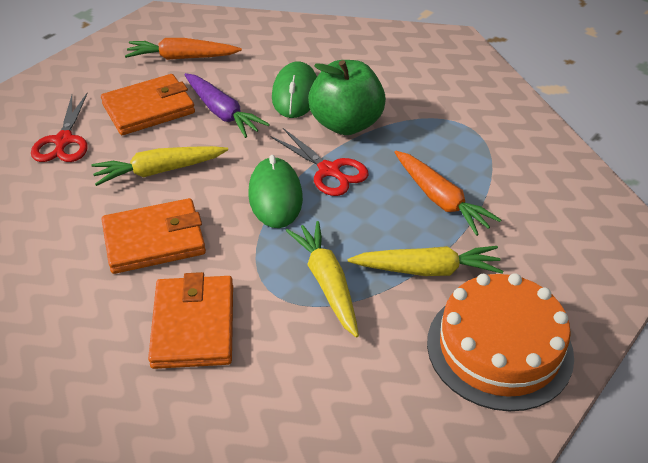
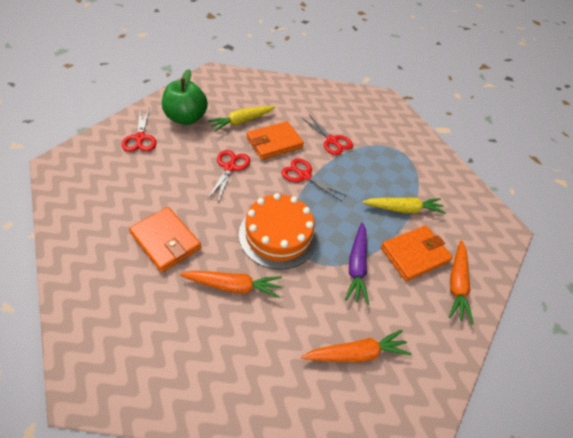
green mouse: [248,155,303,228] [272,61,317,118] = 2 -> none = 0
orange carrot: [125,38,242,60] [394,151,501,236] = 2 -> [179,271,282,298] [301,330,411,362] [449,240,474,324] = 3
red scissors: [31,93,88,162] [271,128,369,196] = 2 -> [122,109,156,152] [208,150,250,202] [281,159,347,201] [302,115,353,155] = 4
yellow carrot: [91,146,228,186] [286,221,359,337] [348,246,503,276] = 3 -> [207,106,275,132] [362,197,446,214] = 2

